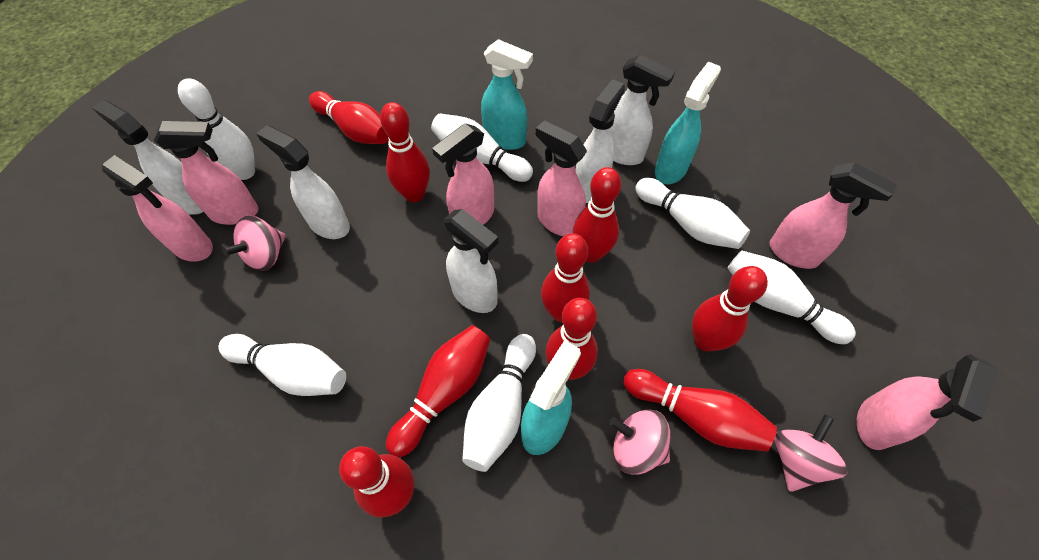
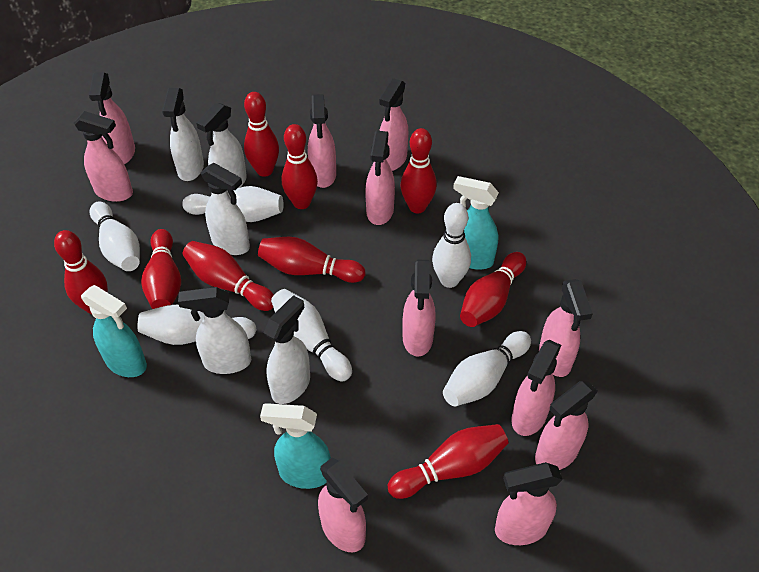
pink spinning top: [222,215,286,271] [609,409,670,475] [774,414,847,492] = 3 -> none = 0
pink spray bottle: [102,155,213,262] [154,121,258,225] [432,123,494,225] [536,120,587,237] [769,162,897,269] [856,354,998,450] = 6 -> [74,111,133,202] [89,72,135,164] [308,94,336,188] [318,458,368,552] [365,131,395,225] [379,78,408,171] [402,259,436,357] [495,462,563,545] [511,340,561,436] [535,381,598,470] [539,279,593,377] = 11

